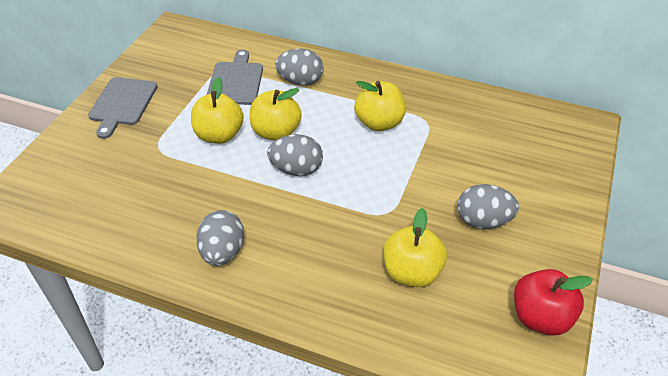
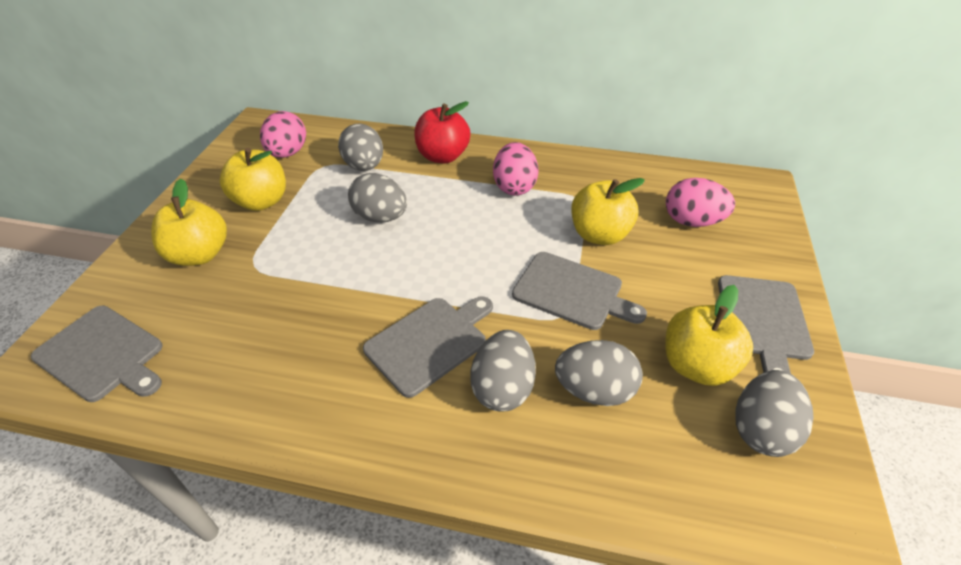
grey cutting board: [88,77,158,139] [207,50,263,105] = 2 -> [31,306,163,402] [363,296,493,398] [512,252,647,330] [718,275,814,374] = 4
grey egg: [196,210,244,266] [267,134,323,176] [275,49,323,86] [457,184,519,229] = 4 -> [338,123,383,171] [348,173,407,223] [470,330,536,411] [555,340,643,406] [735,370,814,457] = 5
pink egg: none = 0 -> [260,111,306,158] [493,142,539,196] [666,178,735,227] = 3

